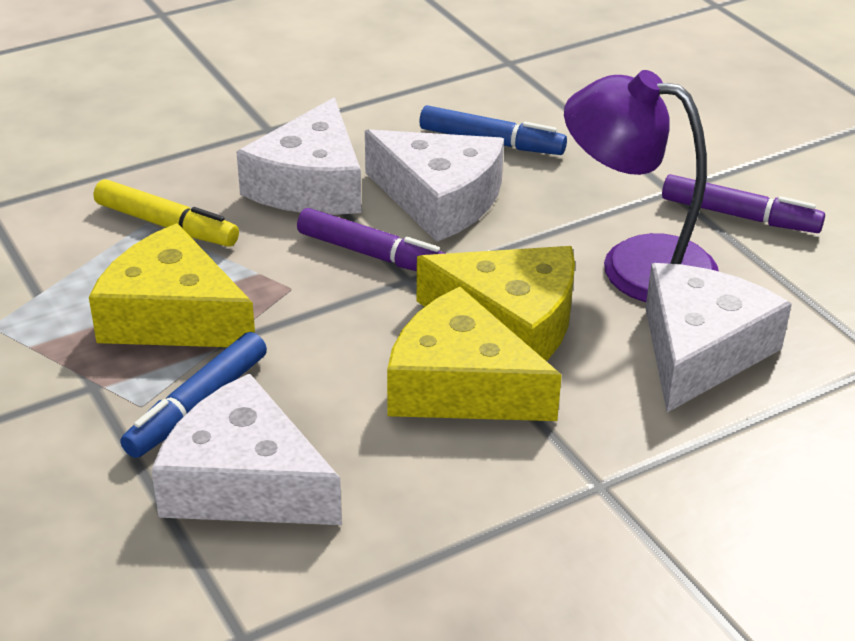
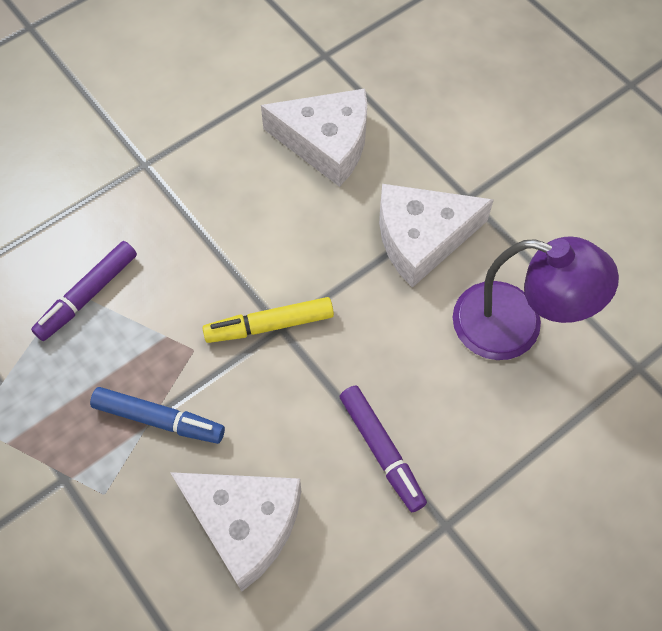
blue marker: [120,332,267,458] [419,105,567,155] = 2 -> [90,387,225,444] = 1
white cheese: [151,373,342,525] [236,98,361,215] [365,129,504,242] [645,263,792,413] = 4 -> [170,472,301,592] [261,89,367,187] [379,184,494,288] = 3
yellow cheese: [89,223,255,347] [387,286,562,421] [417,246,575,361] = 3 -> none = 0

